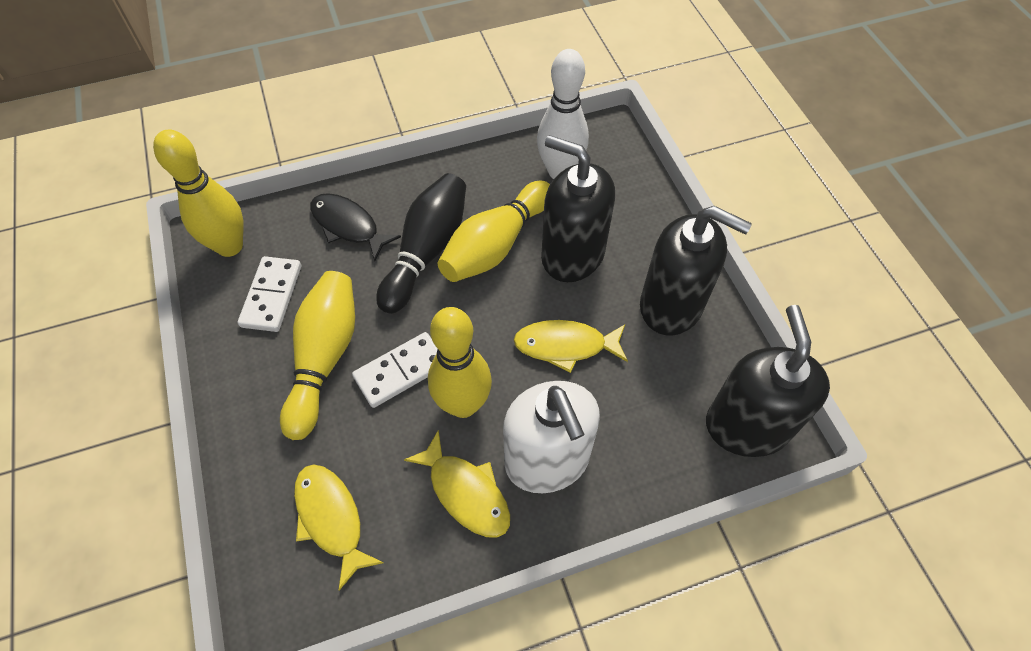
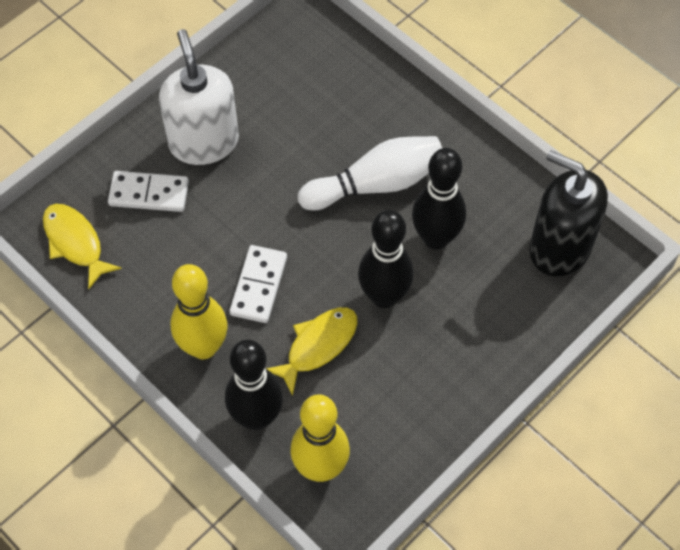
black bowling pin: [376,173,466,314] = 1 -> [225,340,283,430] [358,210,414,308] [412,148,466,250] = 3
black fish: [310,193,401,261] = 1 -> none = 0
black soap dispenser: [541,135,615,282] [640,206,752,336] [706,305,830,457] = 3 -> [529,150,608,276] = 1
yellow bowling pin: [153,130,244,257] [280,271,355,440] [428,307,492,418] [438,180,550,282] = 4 -> [171,264,227,359] [290,394,350,482] = 2
yellow fish: [294,464,384,591] [404,430,510,537] [514,320,628,373] = 3 -> [43,204,122,289] [266,307,358,396] = 2

